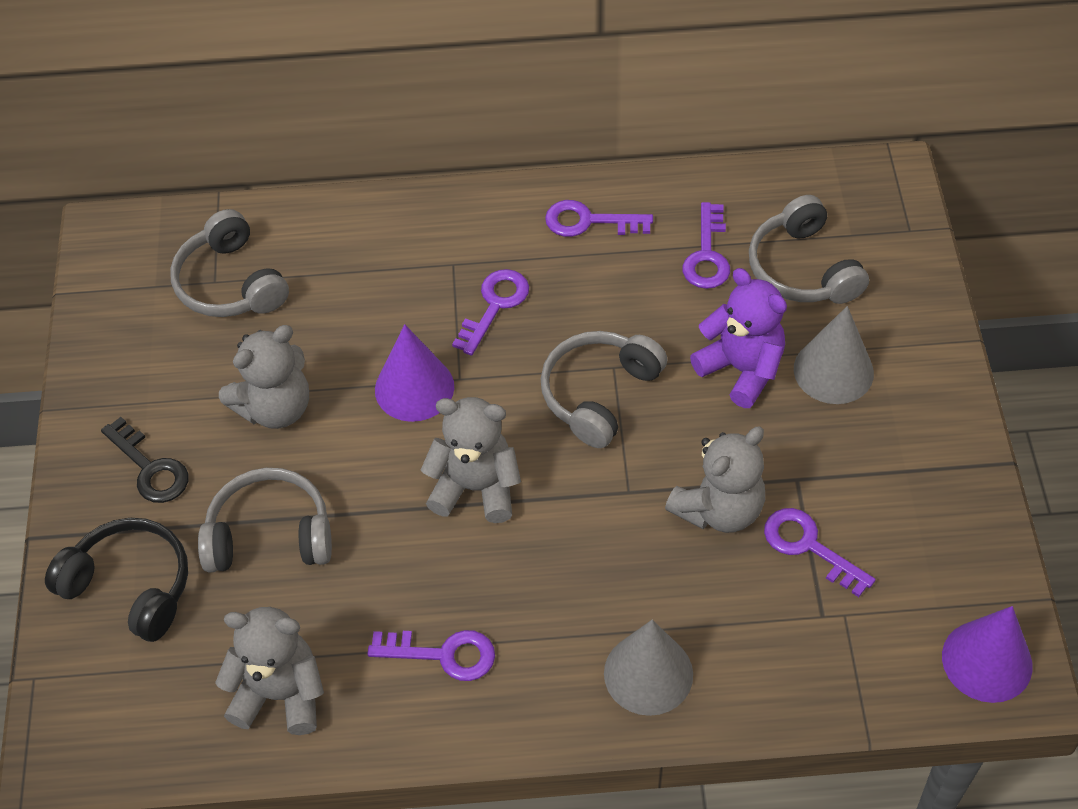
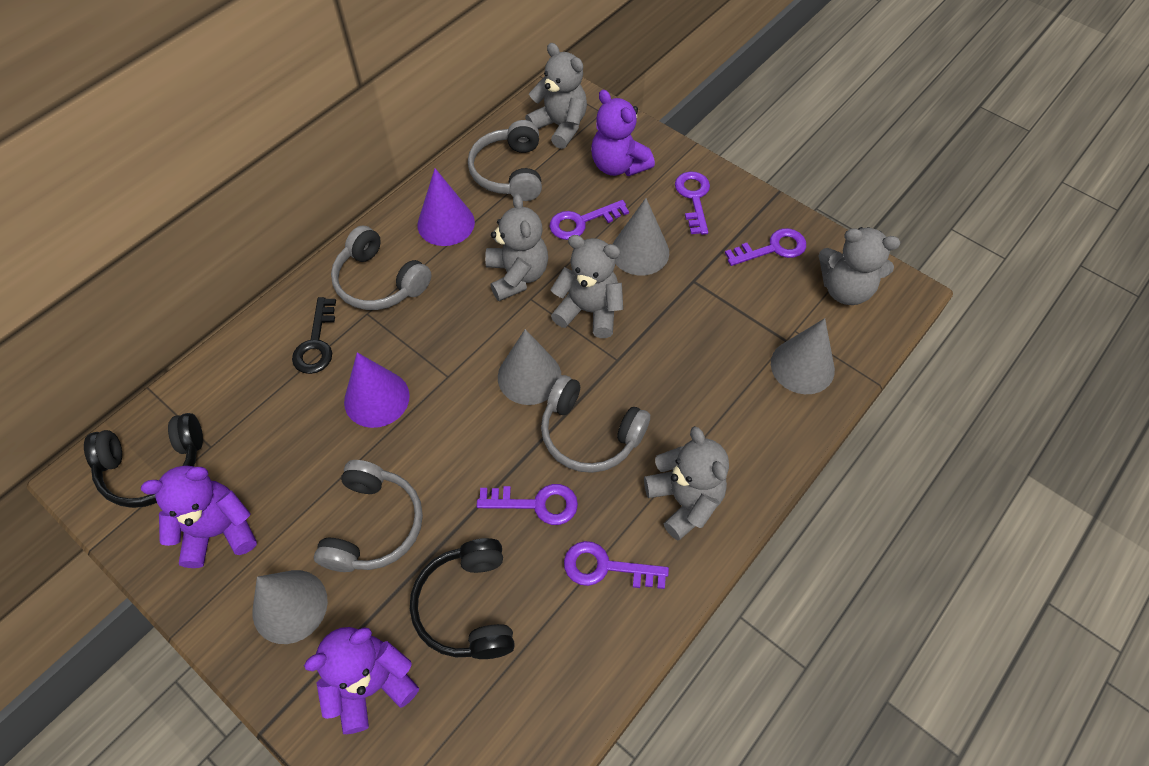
black headphones: [45,518,188,642] = 1 -> [84,413,203,508] [410,538,515,659] = 2
grey cone: [604,620,693,716] [794,306,874,404] = 2 -> [253,570,328,644] [498,329,561,405] [613,198,669,275] [771,318,835,394] = 4
grey teddy bear: [215,607,324,735] [219,325,309,429] [421,397,521,523] [665,427,765,533] = 4 -> [485,194,548,301] [525,43,587,149] [551,235,623,338] [644,426,729,540] [818,227,900,305] = 5
purple teddy bear: [690,268,787,408] = 1 -> [141,466,257,568] [304,627,419,734] [591,90,655,176] = 3

